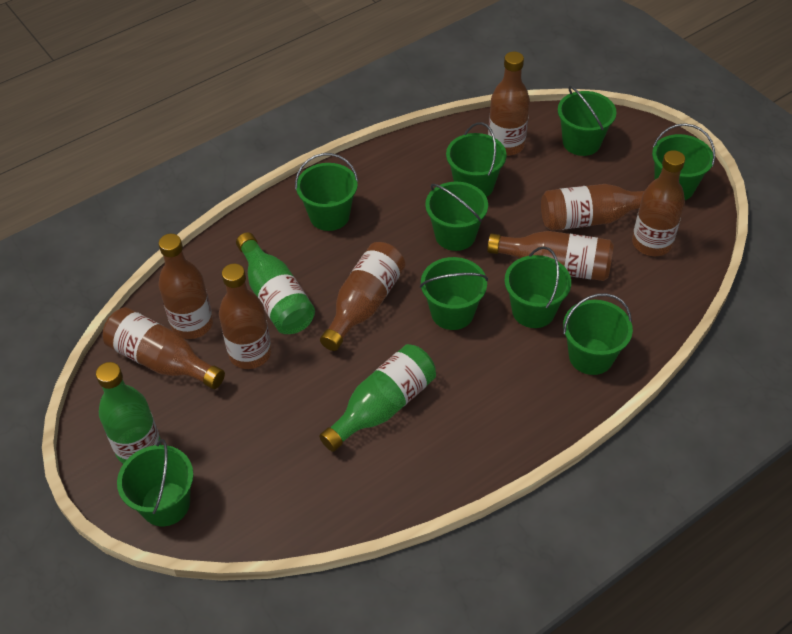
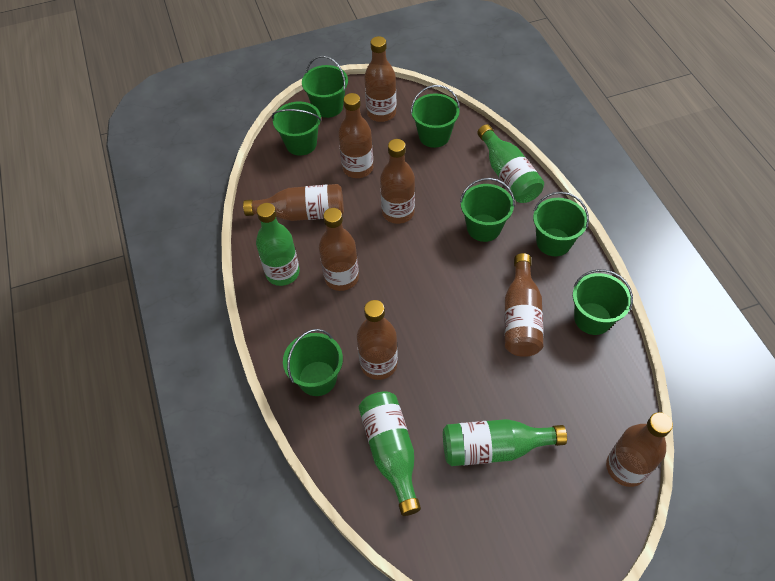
green bottle: [96,362,161,464] [236,232,315,334] [319,344,436,452] = 3 -> [256,203,299,286] [359,391,421,516] [443,419,567,466] [477,124,544,203] = 4
green bucket: [117,439,194,526] [295,153,358,231] [420,257,488,330] [425,182,488,251] [446,122,507,197] [504,246,571,328] [558,86,617,156] [563,293,633,375] [652,123,715,200] = 9 -> [272,101,322,156] [283,329,343,396] [302,56,348,118] [411,85,460,148] [460,178,515,242] [533,192,589,256] [573,269,633,335] = 7

